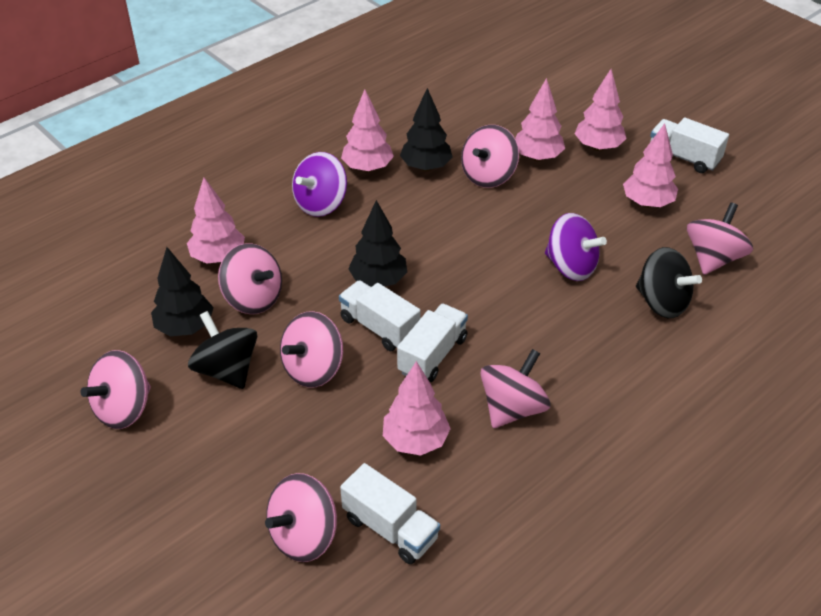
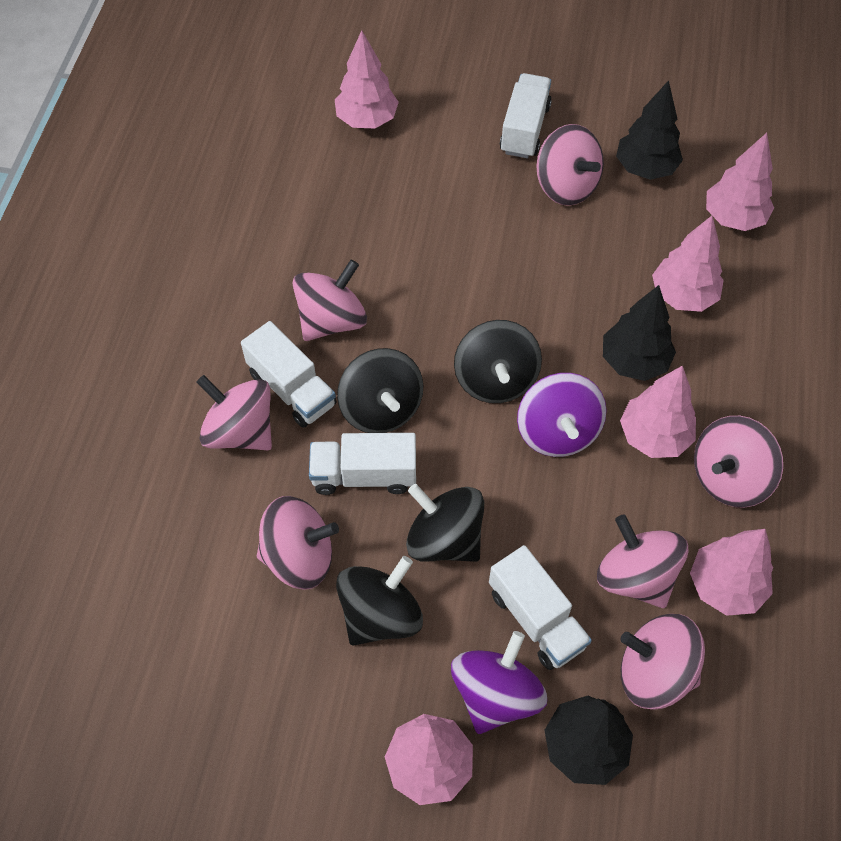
black spinning top: [188,311,257,389] [636,247,702,318] = 2 -> [336,556,423,646] [337,348,423,433] [406,484,484,562] [454,320,542,403] = 4

